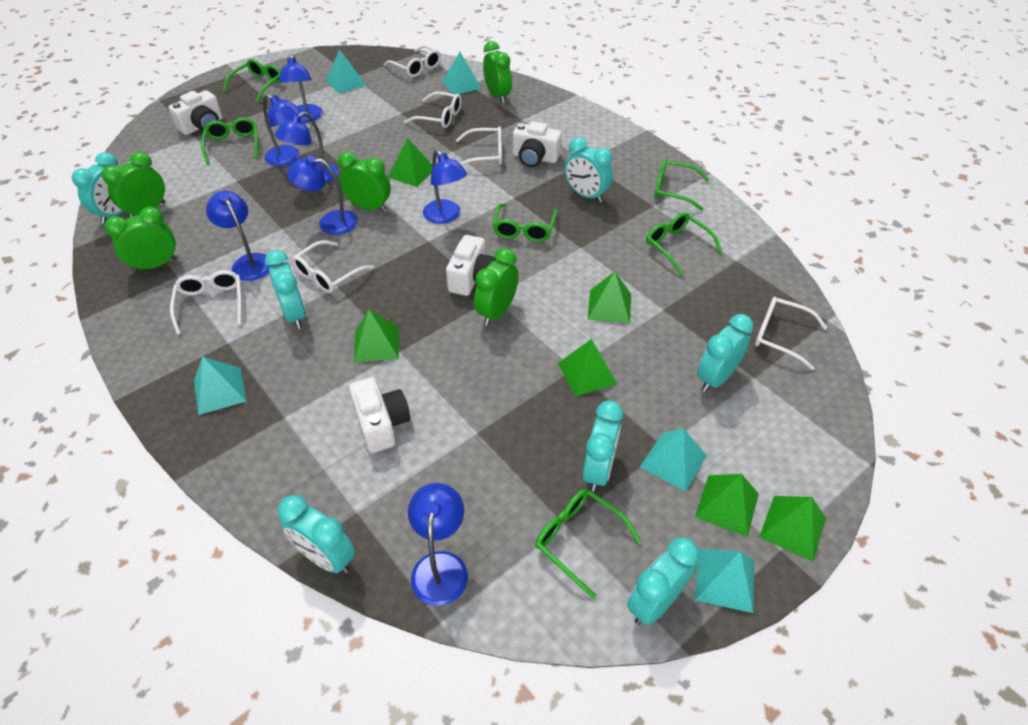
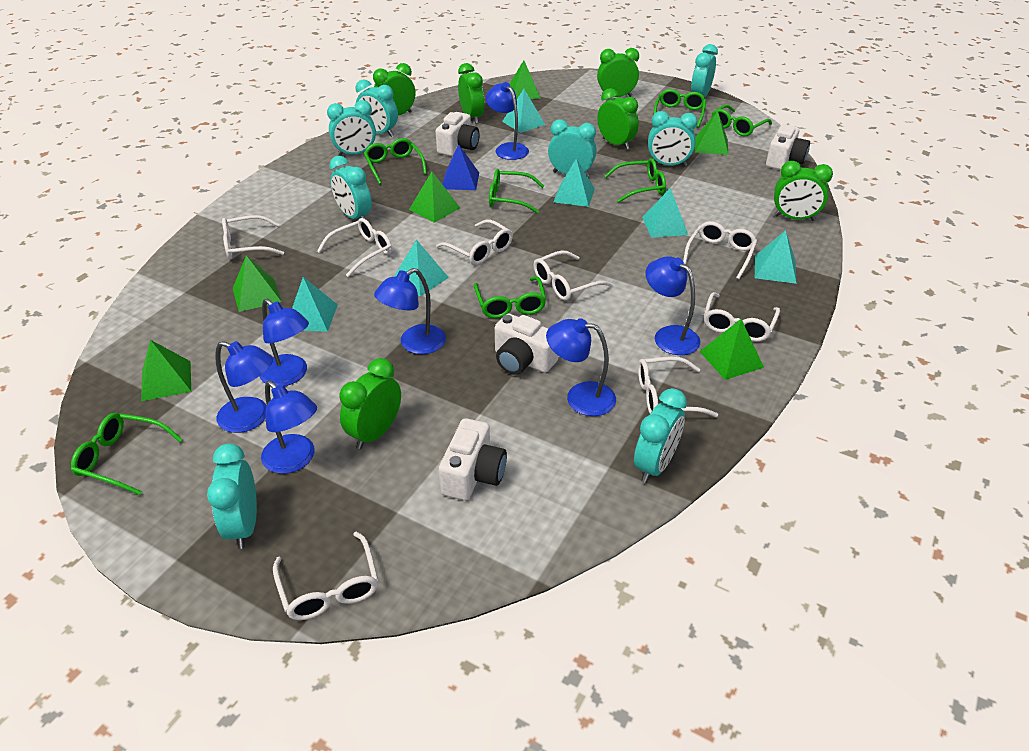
blue pyramid: none = 0 -> [442,144,479,190] = 1
green clock: [102,152,165,218] [105,207,177,272] [338,152,391,212] [474,248,518,326] [483,41,512,103] = 5 -> [339,358,401,449] [373,63,415,116] [458,63,484,124] [597,48,639,97] [597,88,639,150] [774,161,833,221] = 6
green glasses: [201,117,258,164] [223,59,280,103] [493,204,557,242] [535,489,641,598] [646,212,722,276] [654,159,710,211] = 6 -> [71,413,183,495] [364,138,427,184] [474,277,546,318] [489,169,544,214] [604,158,666,203] [654,89,706,128] [712,105,772,136] = 7
turquoise clock: [72,152,123,224] [265,250,306,329] [278,495,355,573] [565,137,613,203] [582,400,623,492] [627,537,699,625] [697,314,754,392] = 7 -> [207,443,257,549] [327,100,376,156] [329,156,372,219] [356,79,398,137] [548,119,597,177] [634,388,687,483] [648,111,698,166] [691,44,718,97] = 8
turquoise pyramid: [194,356,247,415] [326,49,366,94] [442,52,482,95] [640,429,707,492] [695,549,754,613] = 5 -> [292,277,338,332] [394,240,449,296] [502,89,545,133] [554,158,595,207] [642,188,688,238] [755,230,796,284] = 6
white glasses: [170,270,242,334] [292,240,374,293] [384,45,441,77] [404,92,462,128] [456,126,502,165] [755,297,828,370] = 6 -> [222,215,284,259] [273,532,378,620] [317,218,392,277] [436,220,513,265] [534,250,613,301] [638,357,718,417] [683,221,757,279] [704,292,780,342] = 8

